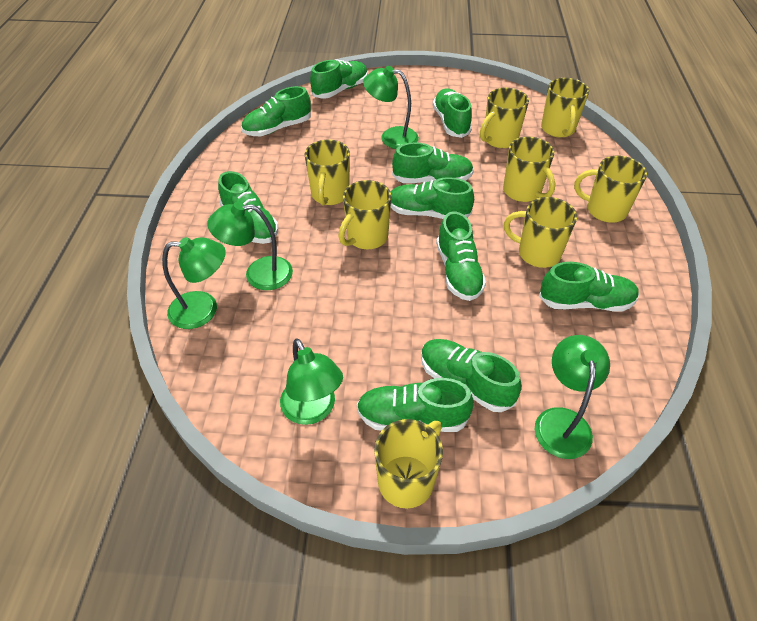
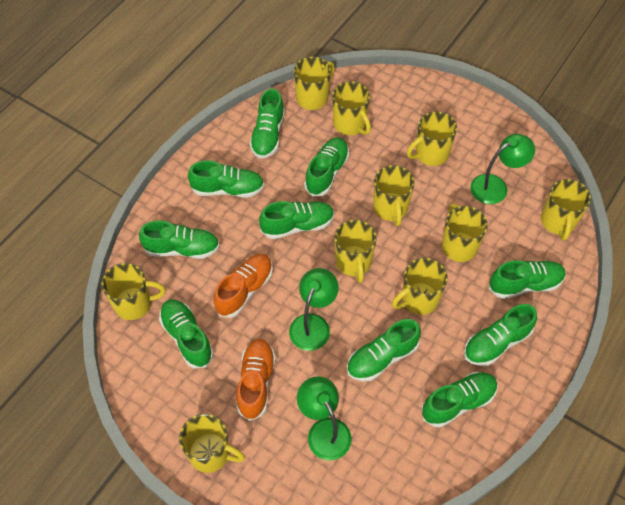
green lamp: [162,237,226,329] [207,202,293,290] [280,338,343,425] [363,66,419,149] [535,335,610,459] = 5 -> [289,268,339,351] [297,376,352,460] [470,134,535,204] = 3
orange shoe: none = 0 -> [213,254,273,318] [236,339,276,421] = 2
yellow mug: [305,140,350,205] [338,180,391,249] [374,419,443,509] [480,88,529,148] [503,137,555,202] [504,197,577,268] [541,78,589,138] [574,156,647,223] = 8 -> [101,263,166,320] [179,414,245,473] [294,57,335,110] [332,81,371,135] [334,220,377,283] [373,165,415,226] [392,258,448,315] [407,111,457,166] [442,203,488,262] [541,179,591,241] = 10

